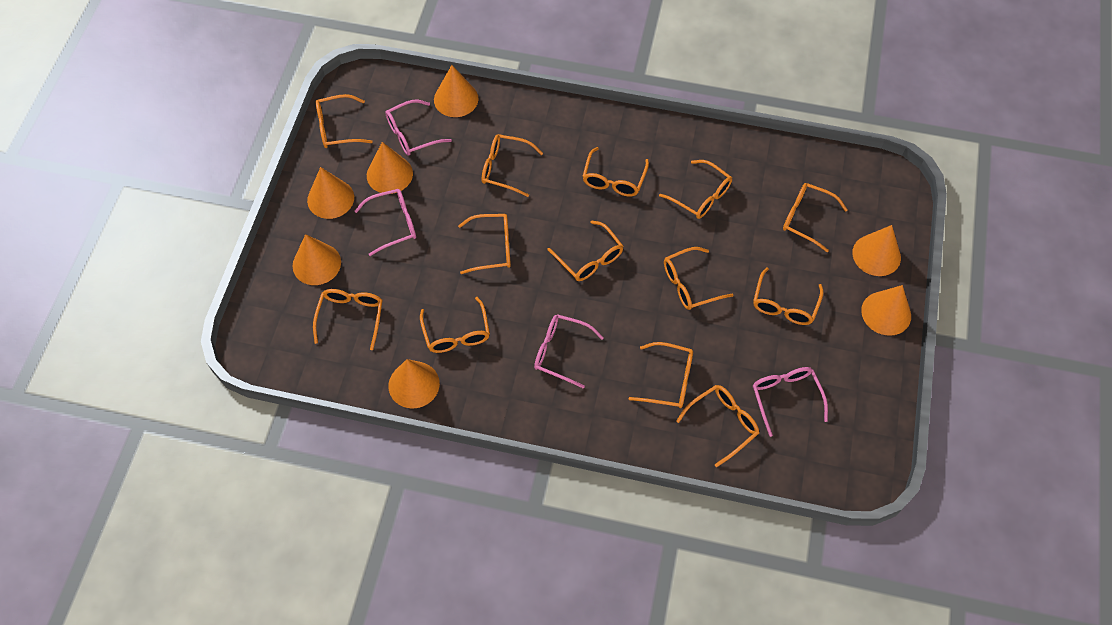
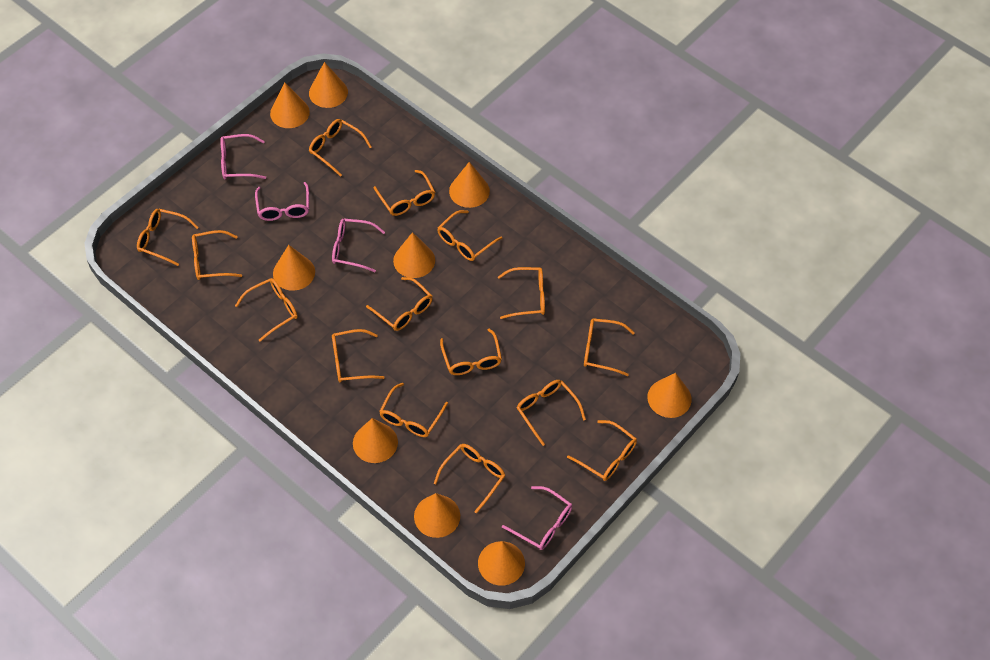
orange cone: [292,234,341,285] [307,167,354,219] [367,142,413,194] [388,359,440,408] [434,65,479,117] [852,225,901,276] [861,285,911,336] = 7 -> [270,83,310,128] [273,245,315,291] [309,62,348,108] [353,418,398,463] [393,232,435,278] [414,493,460,538] [449,162,490,208] [478,541,525,586] [647,373,692,418] = 9
orange glasses: [313,289,383,350] [316,94,373,148] [420,297,490,353] [458,214,511,274] [481,134,543,197] [547,221,623,281] [582,147,649,196] [629,342,693,408] [659,160,732,219] [664,247,733,310] [676,385,759,467] [753,267,824,325] [783,183,848,252] = 13 -> [137,209,199,266] [192,230,242,280] [235,278,298,342] [309,119,372,177] [332,329,385,382] [366,277,433,331] [374,170,435,216] [379,382,448,437] [434,444,506,513] [437,210,502,261] [440,329,502,375] [498,267,545,319] [517,380,586,446] [567,420,637,481] [584,318,635,376] = 15

